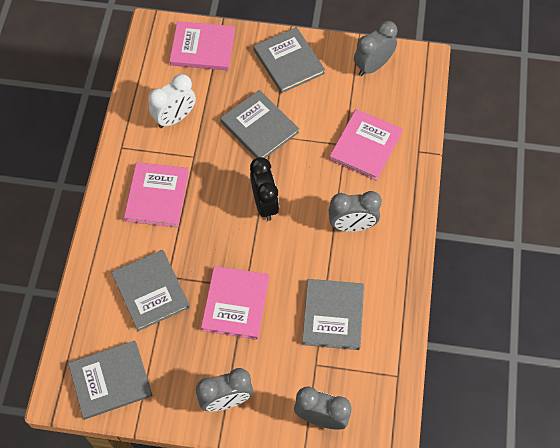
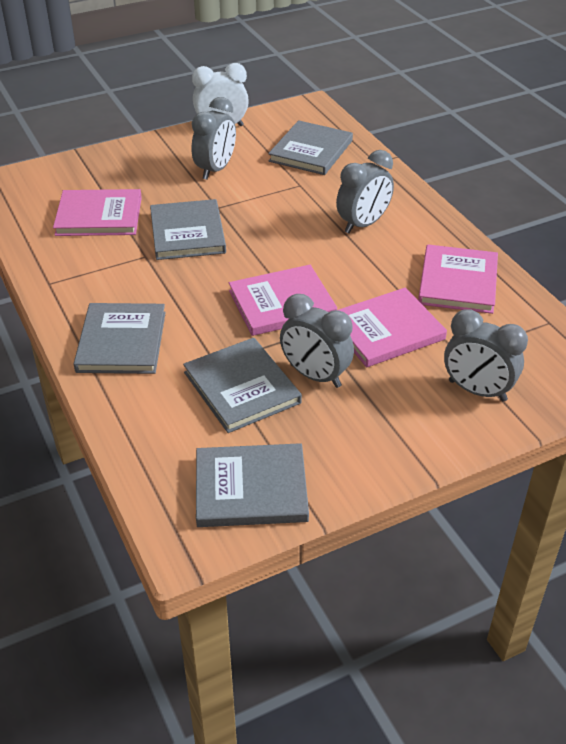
black clock: [250,157,279,221] = 1 -> none = 0

